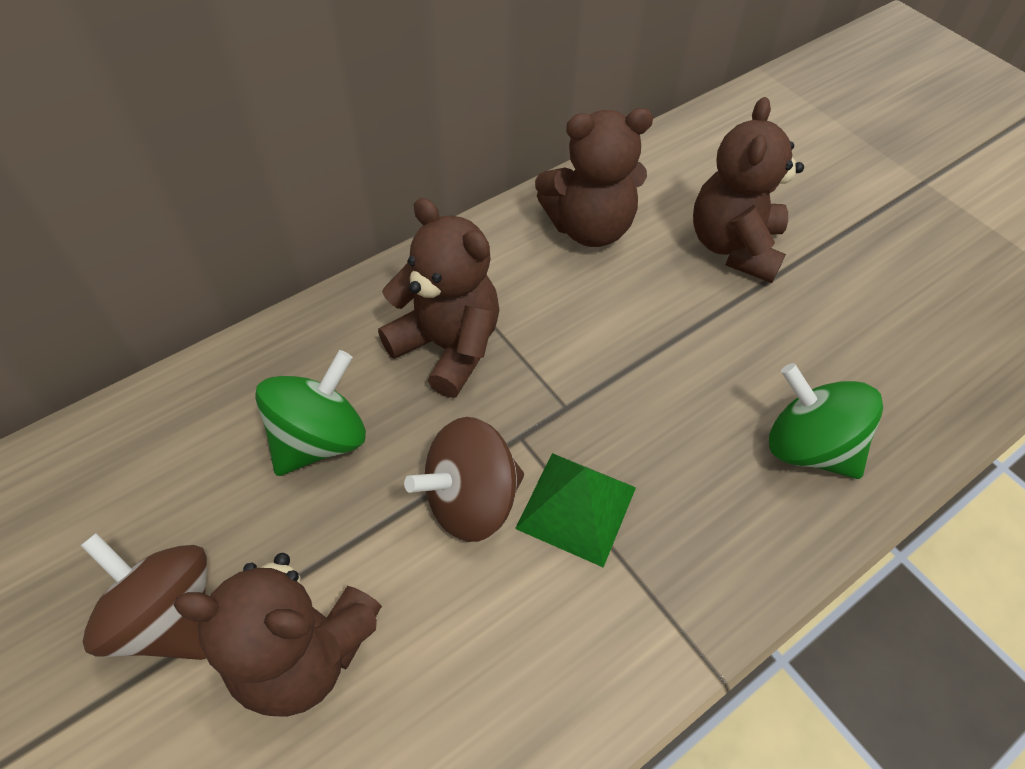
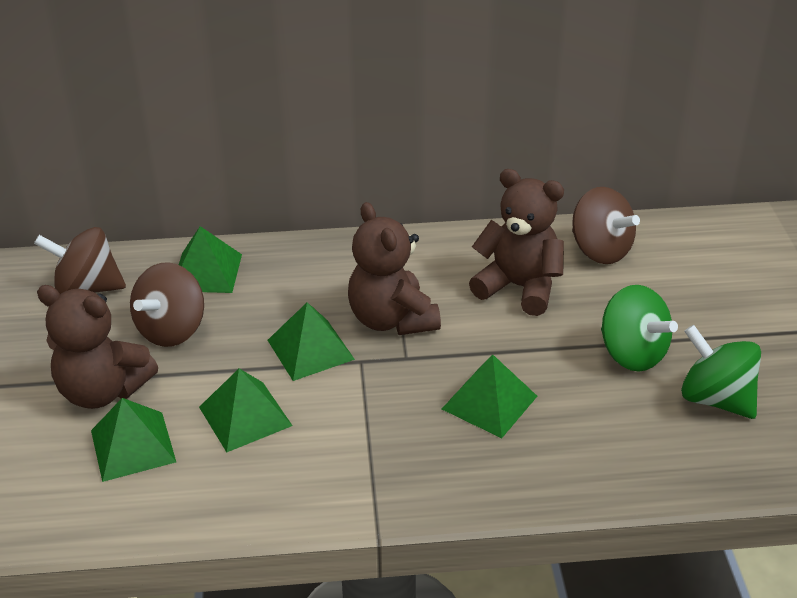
brown spinning top: [80,533,207,660] [404,417,524,542] = 2 -> [34,227,126,294] [130,262,204,347] [572,187,640,264] = 3
brown teddy bear: [174,553,382,717] [378,198,499,398] [535,108,653,247] [693,97,804,283] = 4 -> [37,285,158,409] [348,202,441,335] [469,169,564,316] = 3
green pyramid: [515,453,636,568] = 1 -> [91,398,176,482] [179,226,242,293] [199,368,292,452] [268,302,355,381] [442,354,537,438] = 5

